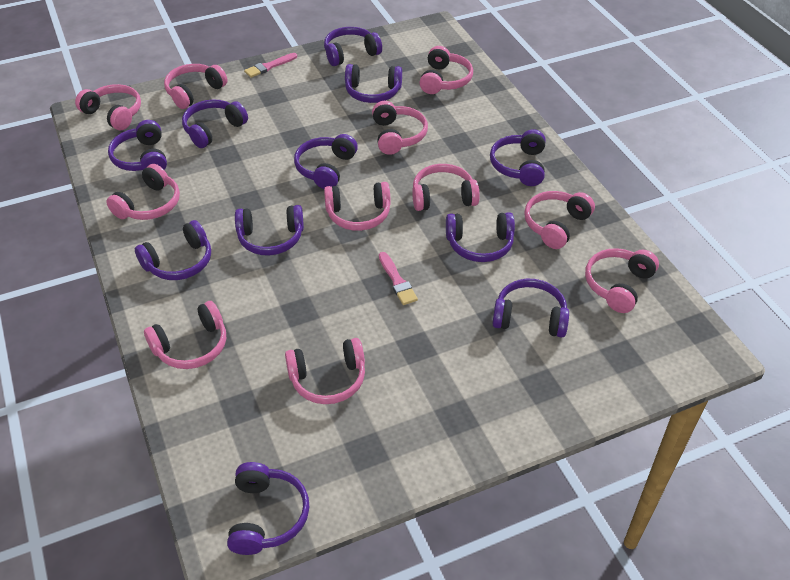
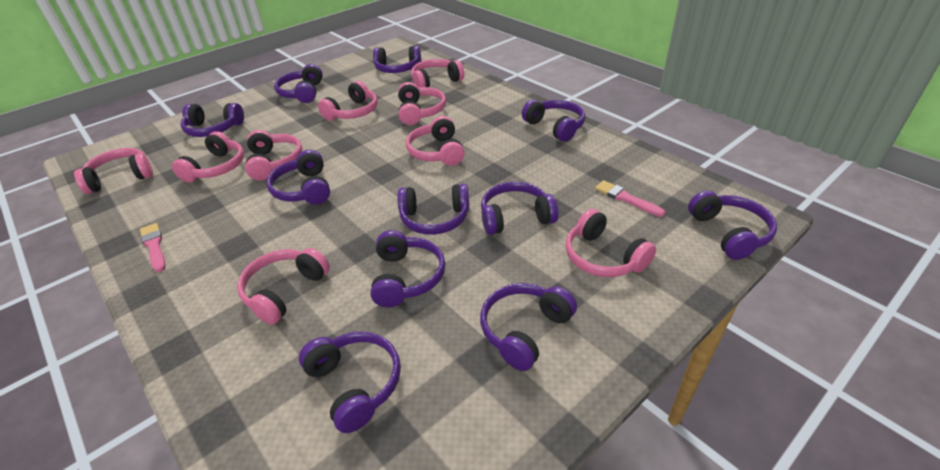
pink headphones: [75,84,141,130] [106,164,180,220] [144,301,226,369] [164,64,227,109] [285,338,365,404] [324,182,391,231] [372,101,428,155] [412,164,480,211] [420,46,473,94] [524,191,595,249] [585,248,659,313] = 11 -> [74,148,153,194] [172,131,244,183] [237,248,330,325] [245,130,302,180] [318,81,378,121] [398,82,446,125] [406,116,465,166] [411,59,464,87] [565,209,656,277] = 9

